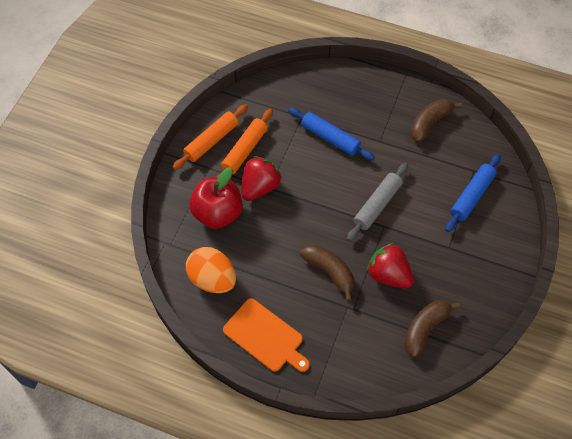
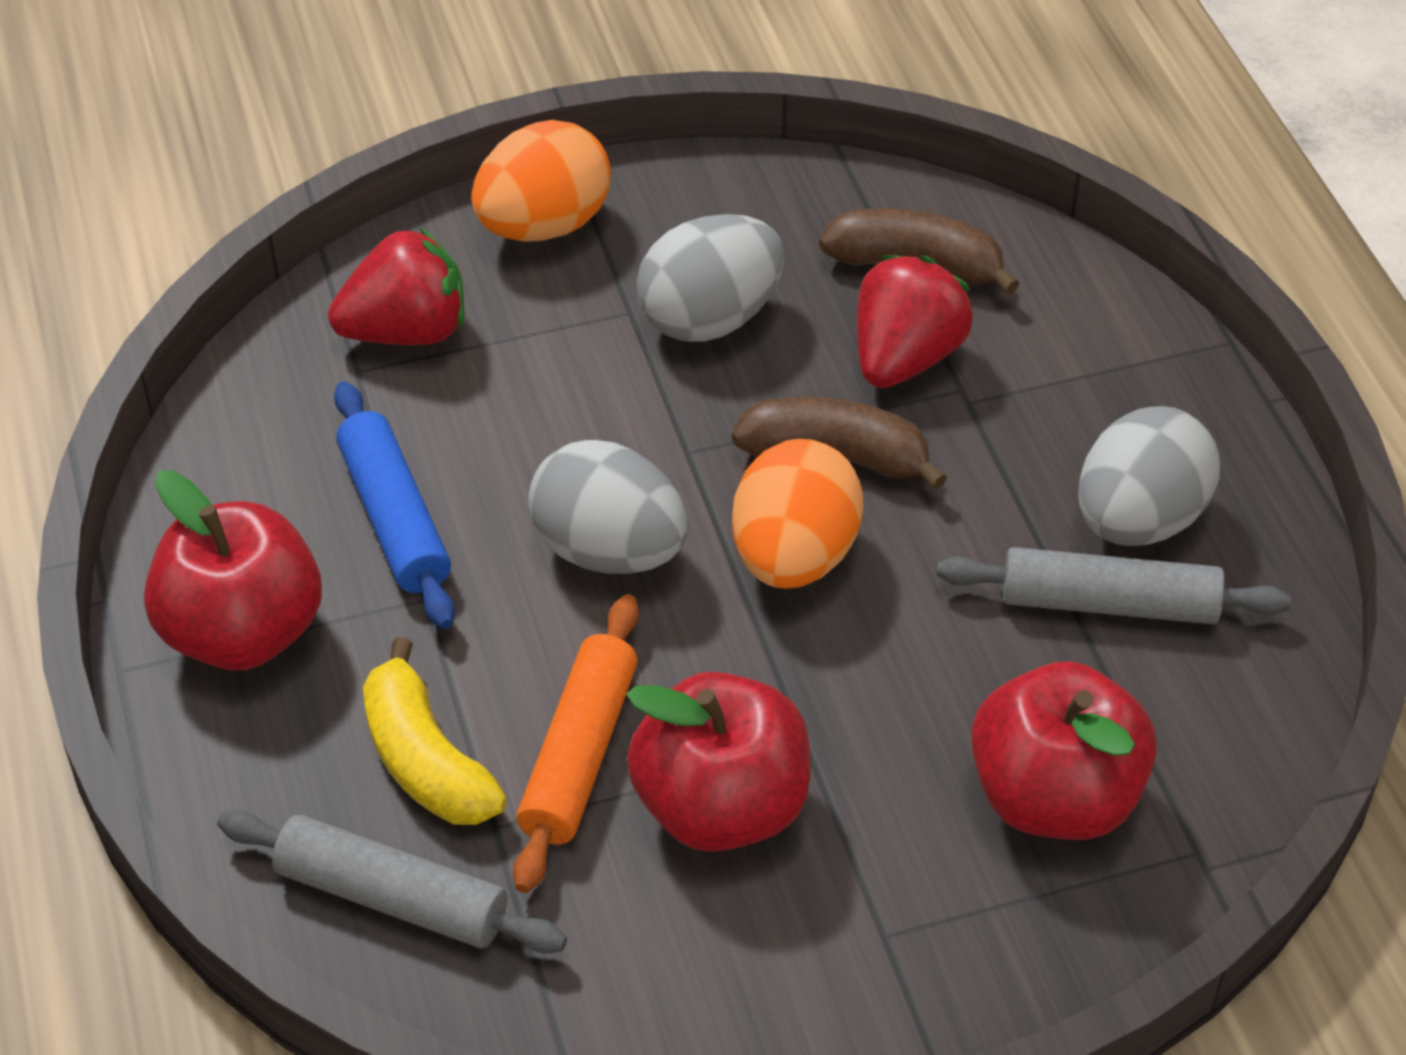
blue rolling pin: [288,107,375,161] [445,154,501,232] = 2 -> [334,381,455,629] = 1
brown banana: [300,245,354,302] [404,300,460,357] [411,99,462,143] = 3 -> [732,396,947,490] [819,208,1020,295] = 2
grey egg: none = 0 -> [528,440,688,574] [636,214,784,342] [1078,406,1220,546] = 3
grey rolling pin: [347,163,408,241] = 1 -> [217,810,567,954] [937,547,1291,624] = 2
orange cutting board: [223,298,310,372] = 1 -> none = 0
orange egg: [186,247,236,293] = 1 -> [471,120,611,242] [732,439,863,588] = 2
orange rolling pin: [173,104,248,170] [217,108,273,177] = 2 -> [513,594,639,893] = 1
red apple: [189,167,243,229] = 1 -> [144,470,322,671] [626,672,811,852] [971,661,1157,840] = 3
yellow banana: none = 0 -> [363,637,507,825] = 1

